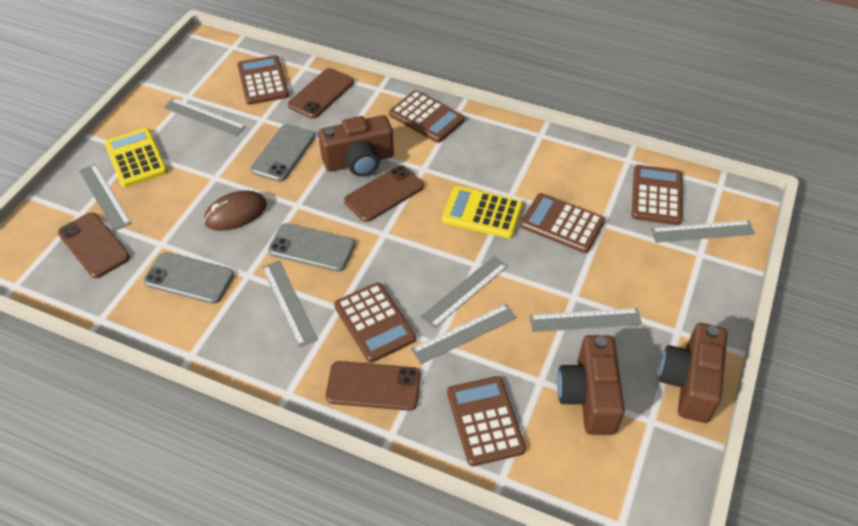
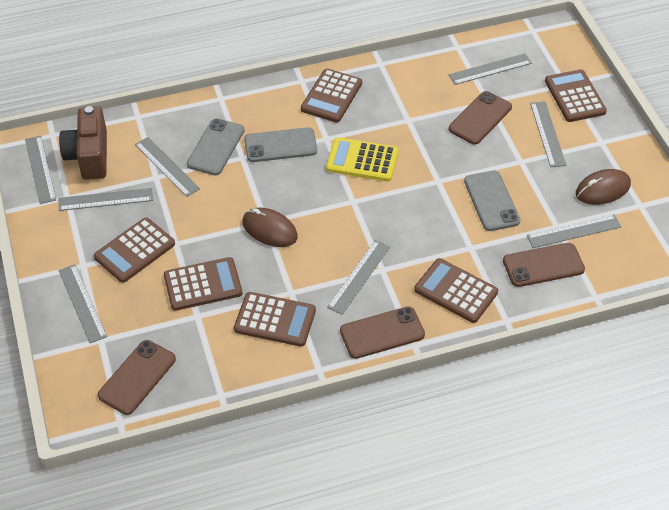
brown camera: [318,115,394,176] [557,335,625,435] [659,323,727,423] = 3 -> [59,106,107,180] = 1
brown mouse: [204,191,267,231] = 1 -> [242,208,298,247] [576,169,631,205] = 2
grey ruler: [79,164,131,231] [163,98,246,137] [262,261,318,347] [411,304,517,364] [421,256,508,329] [529,308,642,332] [651,220,755,243] = 7 -> [25,136,56,204] [58,264,107,343] [59,188,153,211] [135,137,200,197] [327,240,390,315] [449,54,532,85] [527,215,621,248] [530,101,566,167] = 8
yellow calculator: [105,128,168,188] [442,186,523,238] = 2 -> [326,137,398,182] = 1

